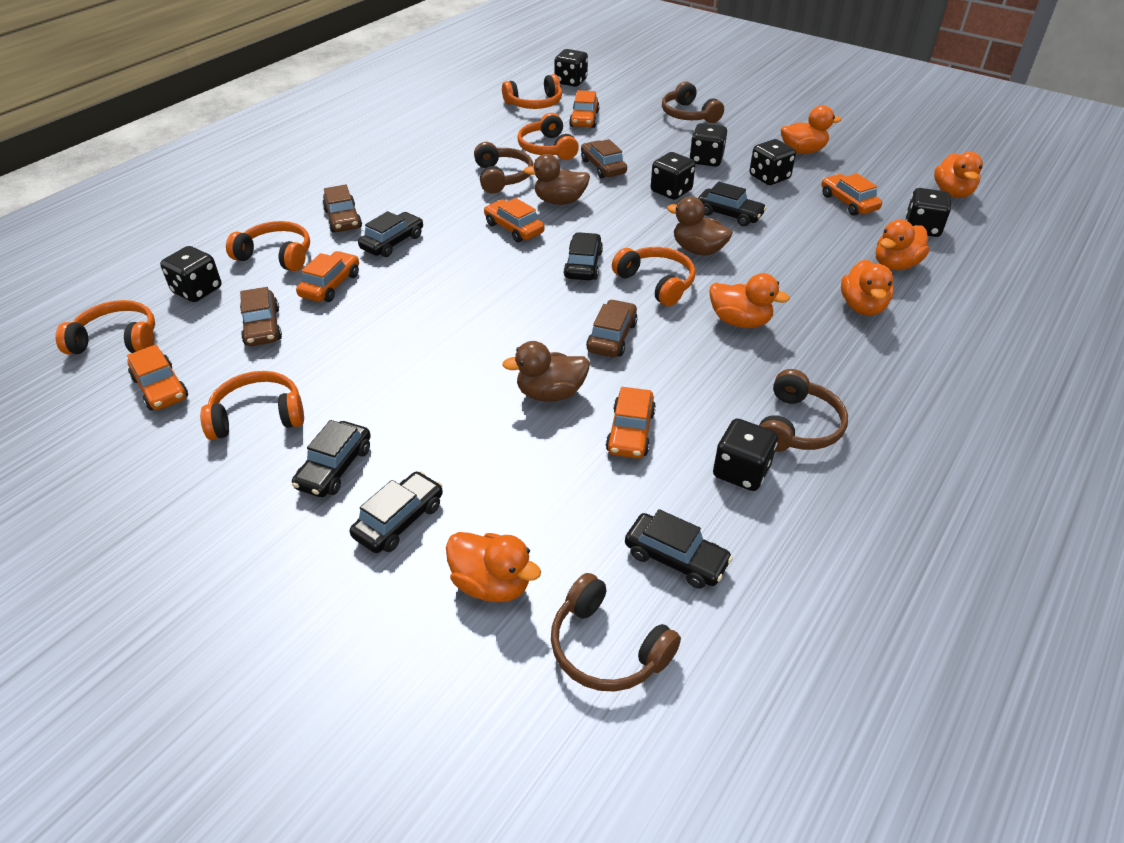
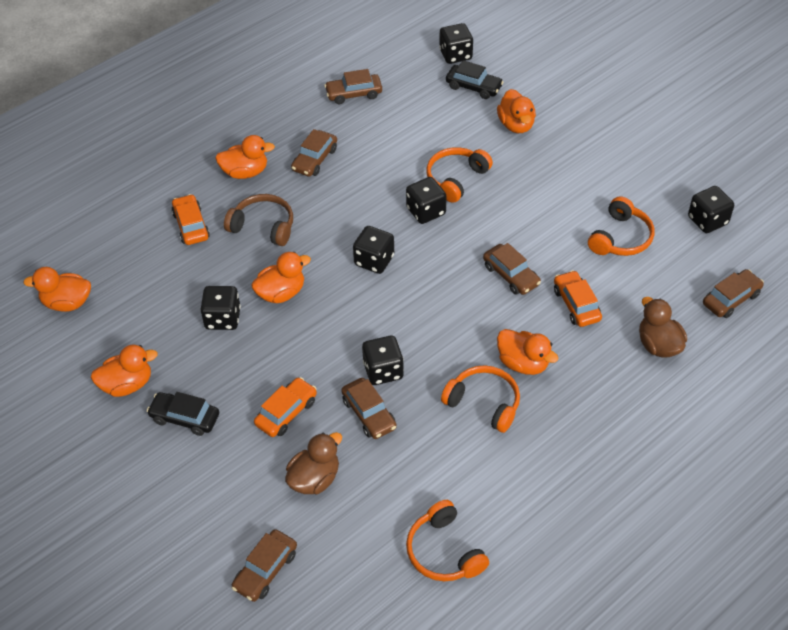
black car: [292,420,371,497] [350,471,443,553] [358,211,423,257] [564,232,603,280] [625,509,733,589] [698,182,767,226] = 6 -> [147,392,219,436] [446,60,503,99] = 2
black dice: [160,246,222,302] [554,49,588,87] [651,152,696,200] [690,123,727,167] [713,419,778,491] [749,139,796,185] [906,188,951,237] = 7 -> [200,286,241,330] [353,226,394,274] [362,336,404,385] [406,177,446,224] [439,23,473,64] [688,186,734,233] = 6
brown car: [240,287,282,346] [322,185,362,233] [581,139,627,179] [586,299,638,357] = 4 -> [231,529,297,602] [291,129,337,177] [324,69,382,104] [341,378,397,439] [483,243,541,295] [703,269,764,318] = 6
brown duck: [502,341,590,402] [523,154,590,205] [667,197,733,256] = 3 -> [285,432,342,495] [639,297,687,358] = 2
brown headphones: [474,142,533,194] [551,573,681,692] [662,81,724,123] [759,369,848,452] = 4 -> [224,194,293,246] = 1
orange car: [127,345,188,411] [296,251,359,302] [484,198,545,242] [569,90,600,128] [606,387,656,458] [821,173,882,216] = 6 -> [171,194,210,245] [254,377,317,437] [554,270,602,327] = 3
orange headphones: [55,300,155,354] [200,371,304,440] [226,221,310,271] [502,74,562,109] [517,113,579,160] [612,247,696,306] = 6 -> [406,500,489,581] [427,147,493,203] [441,365,520,433] [588,196,654,256] = 4

